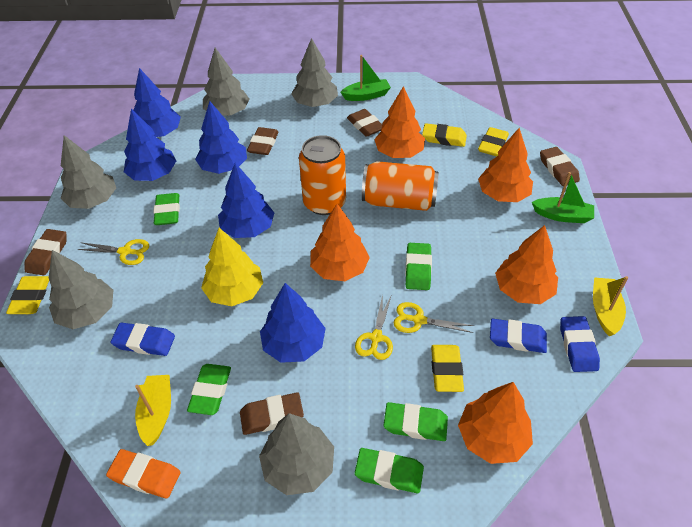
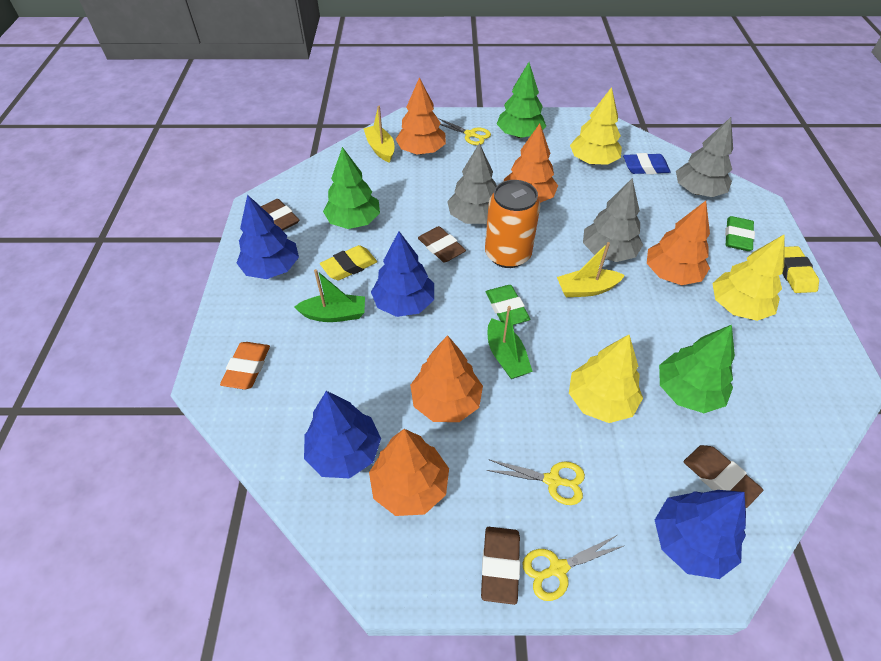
blue eraser: [110,323,175,356] [490,319,547,353] [560,316,600,372] = 3 -> [623,153,670,174] = 1
blue tree: [124,109,176,181] [133,68,181,137] [195,101,247,174] [218,163,274,238] [260,283,326,363] = 5 -> [237,195,299,279] [304,391,381,478] [371,231,434,317] [655,490,746,579] = 4
brown eraser: [25,229,67,275] [240,392,304,435] [247,127,279,155] [347,109,382,137] [540,147,580,186] = 5 -> [261,199,299,230] [418,226,466,263] [481,527,520,605] [683,445,763,508] = 4
green eraser: [153,193,180,225] [187,364,231,415] [355,448,424,493] [383,402,448,441] [405,243,432,290] = 5 -> [486,285,530,325] [725,216,755,251] = 2
green tree: none = 0 -> [323,147,380,229] [497,62,546,138] [659,325,735,413] = 3
grey tree: [49,250,113,329] [61,135,116,209] [203,48,250,116] [259,413,334,495] [291,38,338,107] = 5 -> [447,143,497,224] [583,178,643,262] [676,117,733,197] = 3
orange can: [299,135,346,215] [362,161,439,211] = 2 -> [485,180,541,268] = 1
yellow eraser: [6,276,49,314] [422,123,467,147] [431,345,464,392] [478,127,509,156] = 4 -> [320,245,377,280] [782,246,819,293] = 2
yellow tree: [201,228,263,306] = 1 -> [569,335,643,423] [570,87,622,165] [712,234,785,321] = 3

